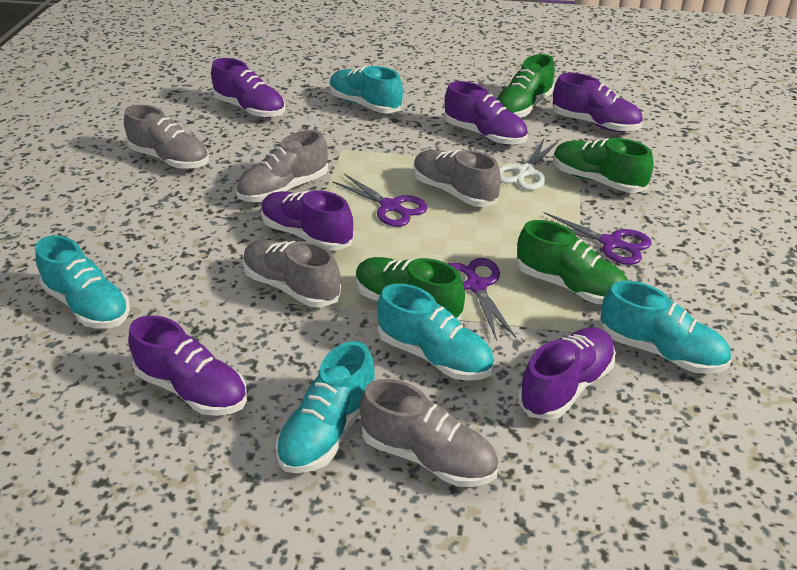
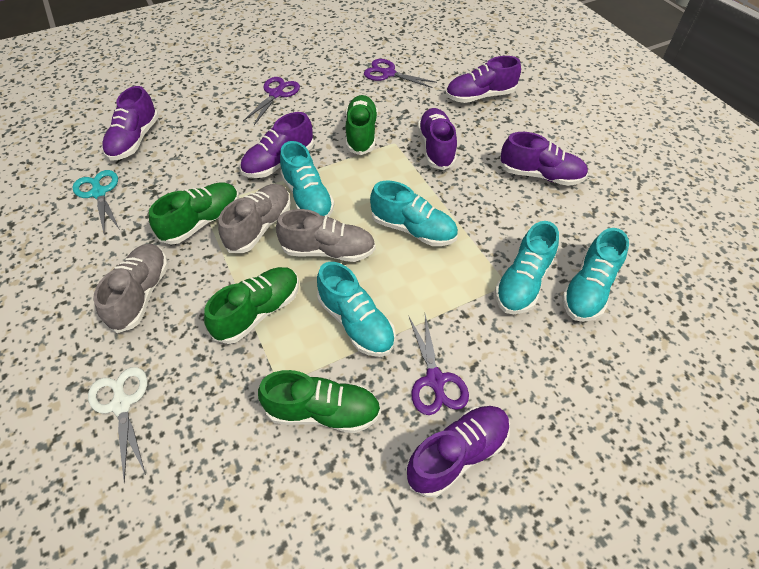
grey shoe: [124,105,209,169] [236,130,328,202] [243,240,341,307] [360,379,499,487] [413,149,501,207] = 5 -> [93,244,168,333] [218,184,291,253] [276,209,376,262] = 3
turquoise scissors: none = 0 -> [73,170,120,233] = 1

